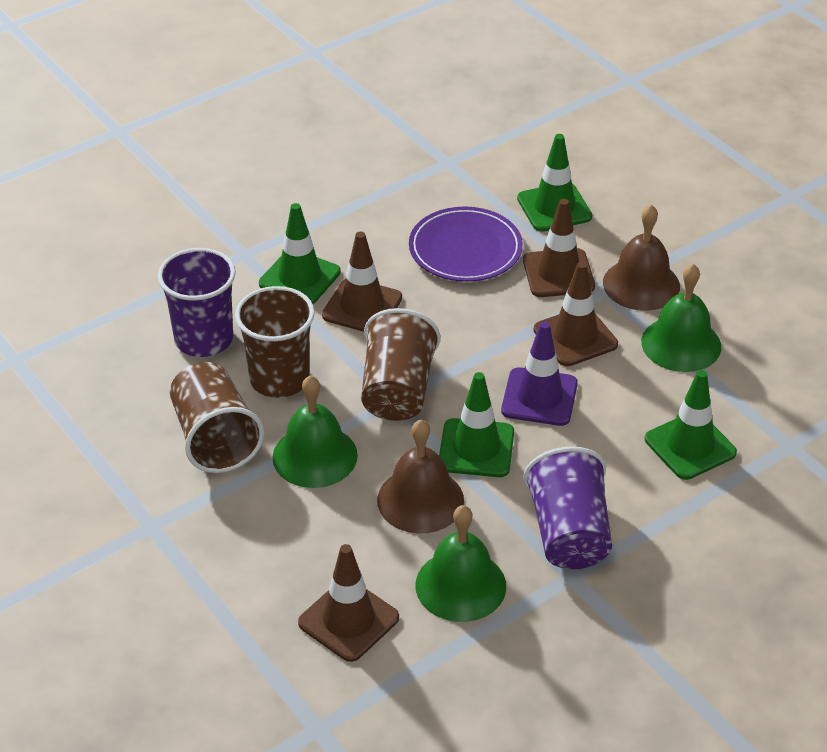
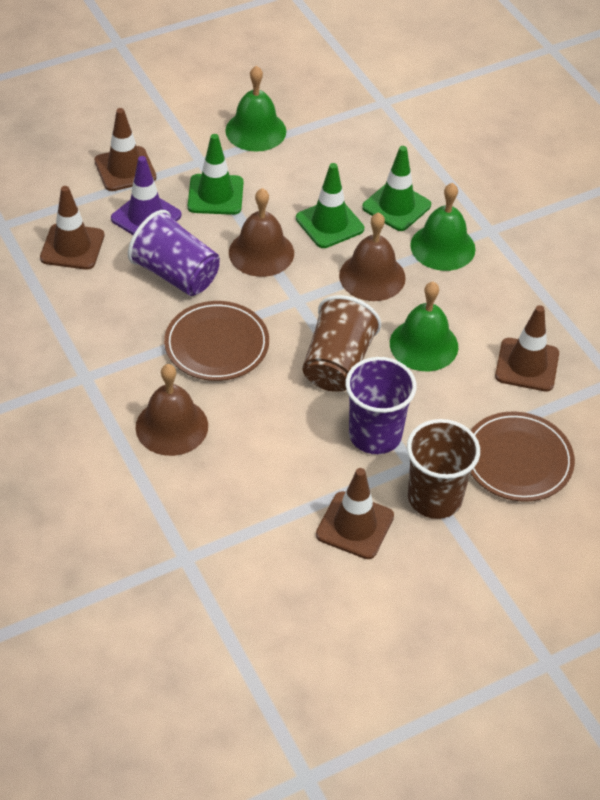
brown bell: [377,420,464,534] [603,205,680,311] = 2 -> [136,364,208,456] [229,188,294,277] [339,212,406,301] = 3
brown cup: [170,362,264,473] [235,286,315,398] [361,308,441,421] = 3 -> [302,295,381,391] [407,419,480,519] = 2
brown plate: none = 0 -> [164,301,269,381] [470,412,575,502] = 2
green traffic cone: [259,203,341,304] [439,372,514,477] [517,134,592,232] [645,370,737,480] = 4 -> [188,134,244,215] [296,163,364,248] [362,146,431,231] = 3
purple plate: [409,207,523,282] = 1 -> none = 0

